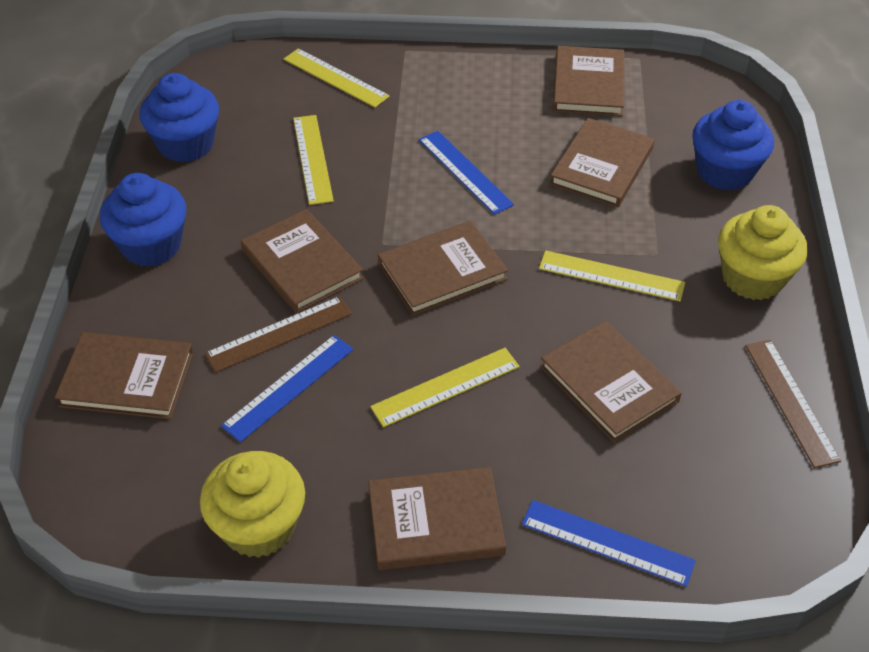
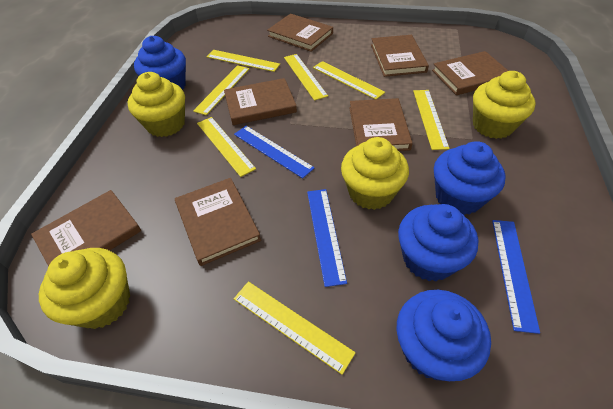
blue cupcake: [100,173,186,267] [140,73,219,162] [692,100,774,191] = 3 -> [134,36,186,90] [397,290,491,381] [398,204,479,281] [434,141,506,215] = 4
brown ruler: [205,296,352,372] [745,340,841,468] = 2 -> none = 0
yellow cupcake: [200,451,305,558] [718,205,808,300] = 2 -> [39,248,130,329] [127,72,185,137] [341,137,409,210] [473,71,536,139] = 4
yellow ruler: [284,48,390,107] [293,115,334,205] [370,348,520,427] [539,250,685,301] = 4 -> [193,65,249,115] [197,117,256,177] [207,50,280,72] [234,282,356,375] [284,54,328,101] [313,61,385,99] [413,90,450,150] = 7

